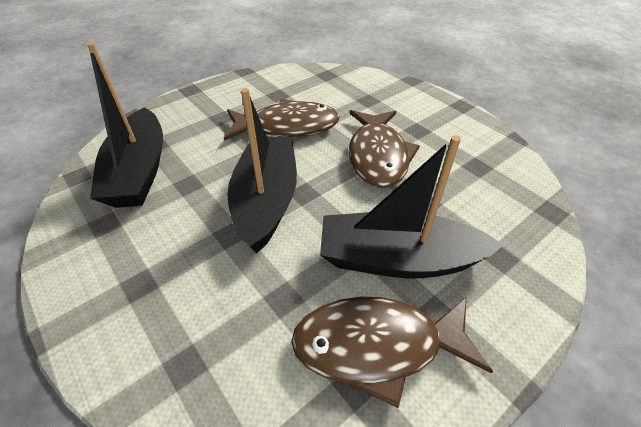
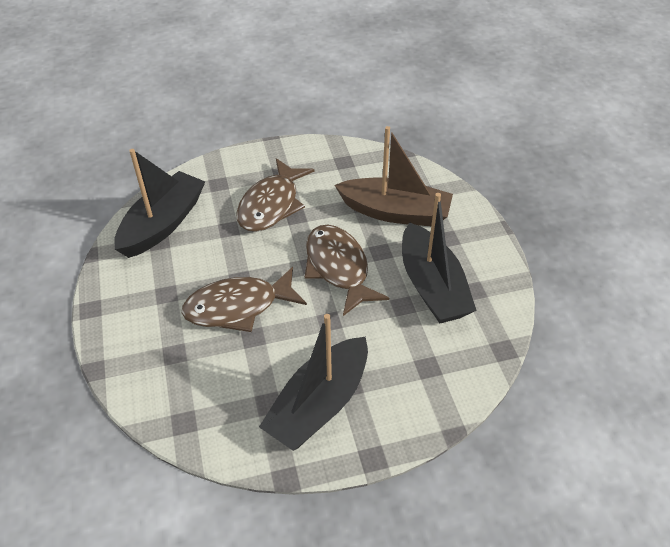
brown boat: none = 0 -> [334,126,453,226] = 1

